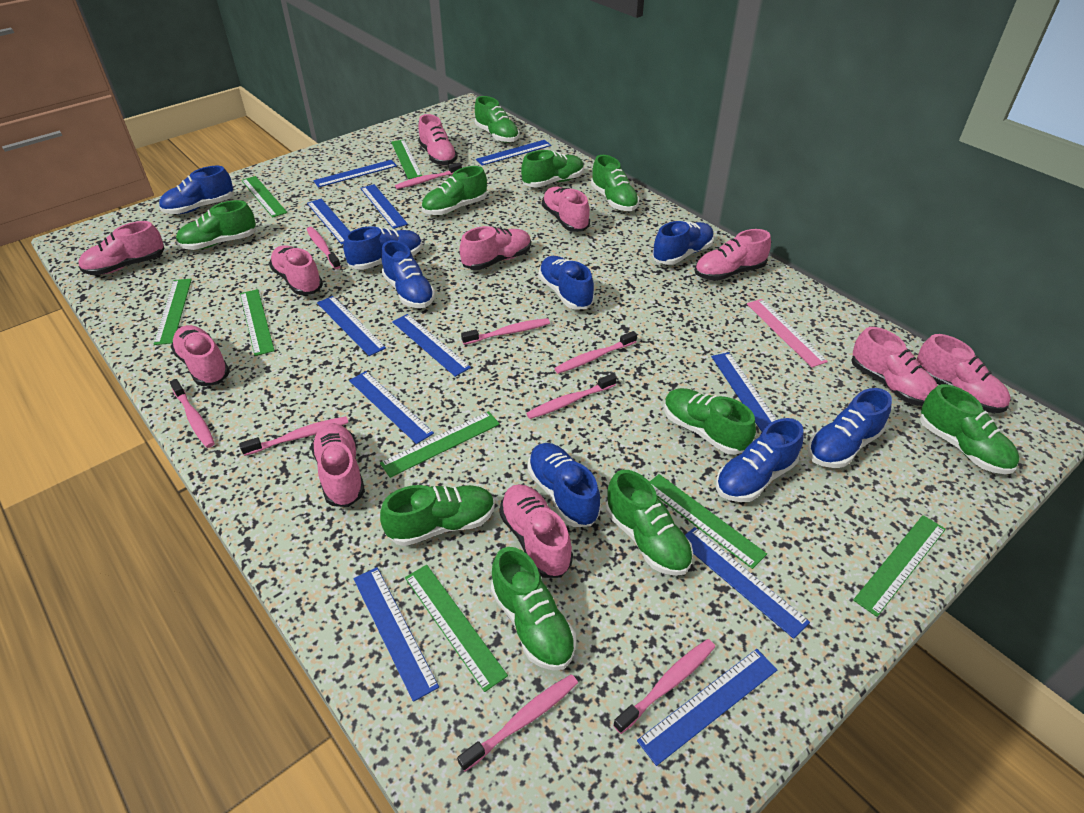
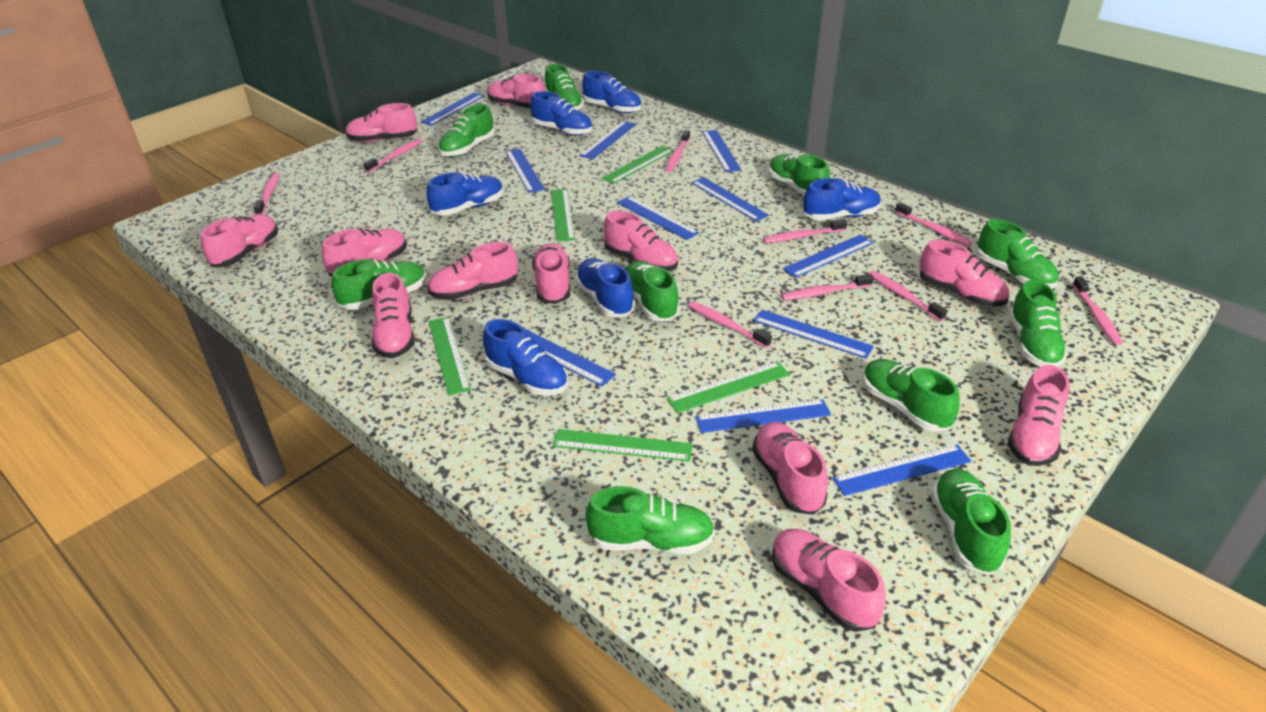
blue shoe: [159,166,234,214] [343,226,422,270] [381,240,435,308] [527,443,601,527] [539,256,594,309] [652,221,714,265] [716,418,804,502] [808,388,892,468] = 8 -> [427,172,504,216] [483,319,568,396] [530,91,592,136] [575,258,635,317] [582,71,642,113] [803,178,881,220] = 6
green ruler: [153,279,192,345] [240,289,275,356] [241,176,287,218] [380,411,500,478] [391,139,422,179] [405,565,508,692] [650,474,767,569] [853,515,946,617] = 8 -> [429,317,471,395] [551,189,575,241] [553,429,693,462] [602,146,674,184] [667,362,790,413] = 5
pink ruler: [747,299,828,367] = 1 -> none = 0
pink shoe: [78,221,164,275] [171,325,230,386] [269,245,323,295] [311,423,365,507] [418,114,458,165] [460,226,531,270] [499,484,573,578] [542,187,590,231] [695,229,771,281] [851,327,938,406] [917,334,1011,413] = 11 -> [201,214,278,267] [322,229,407,276] [345,103,417,142] [372,273,415,358] [427,242,518,300] [487,74,545,108] [532,243,570,304] [604,211,678,271] [752,422,828,515] [772,529,886,632] [919,240,1009,306] [1008,365,1070,466] = 12

